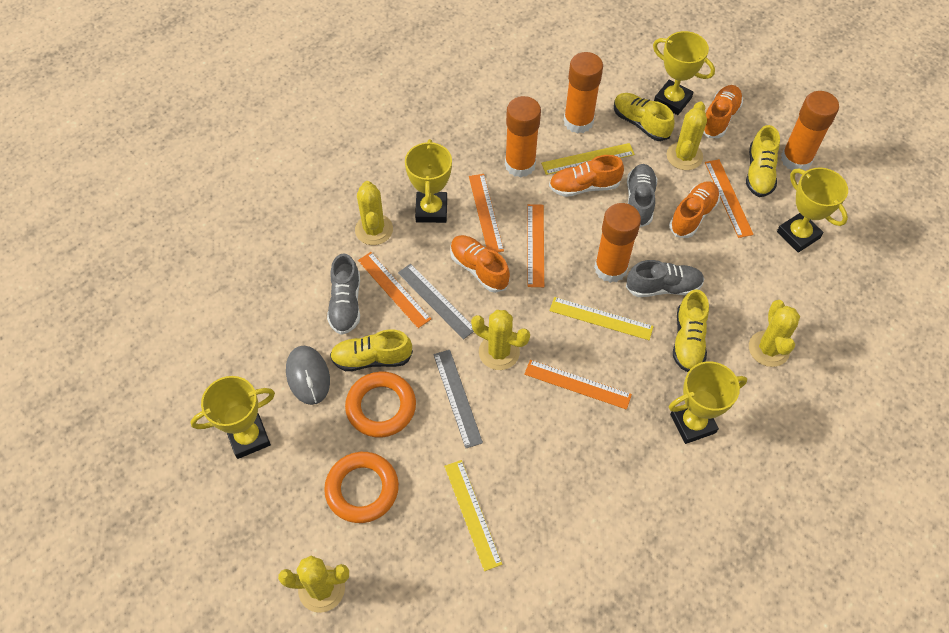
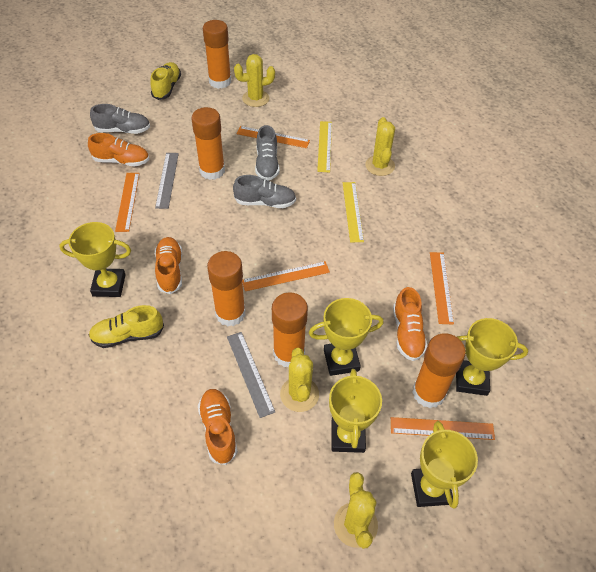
grey mouse: [286,346,330,405] = 1 -> none = 0
orange glue stick: [505,96,541,178] [563,52,603,134] [594,203,641,283] [781,91,839,171] = 4 -> [191,107,225,180] [203,20,231,89] [207,251,246,326] [272,292,308,367] [412,333,466,408] = 5
orange ring: [324,452,399,523] [345,371,416,438] = 2 -> none = 0
yellow cactus: [278,555,349,613] [355,181,393,245] [471,310,530,370] [667,101,707,170] [749,300,800,367] = 5 -> [234,54,275,107] [280,348,319,412] [334,472,378,549] [365,117,395,176] = 4
yellow ruler: [444,460,502,571] [541,143,635,175] [549,297,654,340] = 3 -> [317,121,332,172] [343,182,364,242] = 2
yellow shoe: [330,330,413,371] [614,93,674,141] [673,289,709,372] [746,125,780,197] = 4 -> [89,305,164,348] [150,62,181,100] = 2

